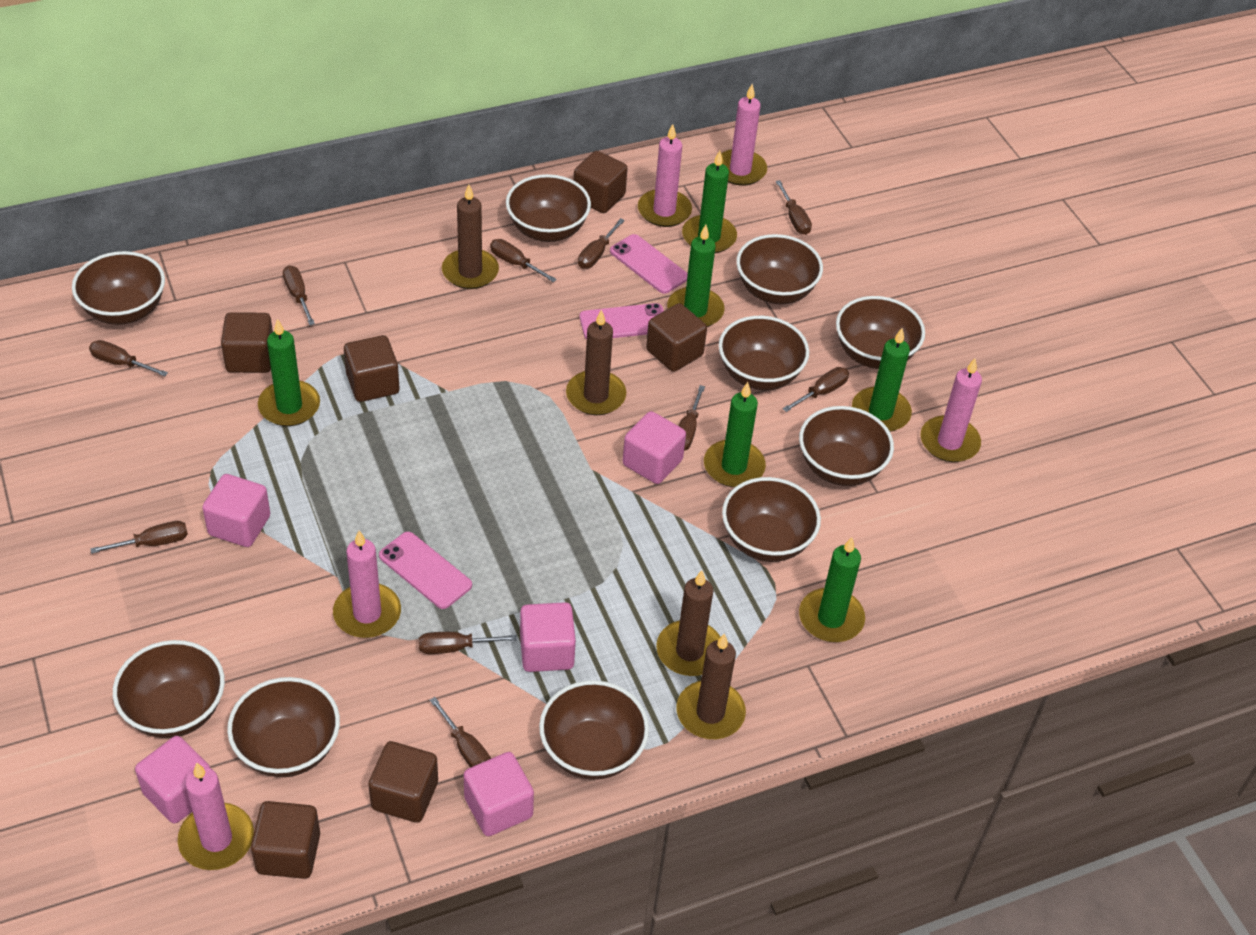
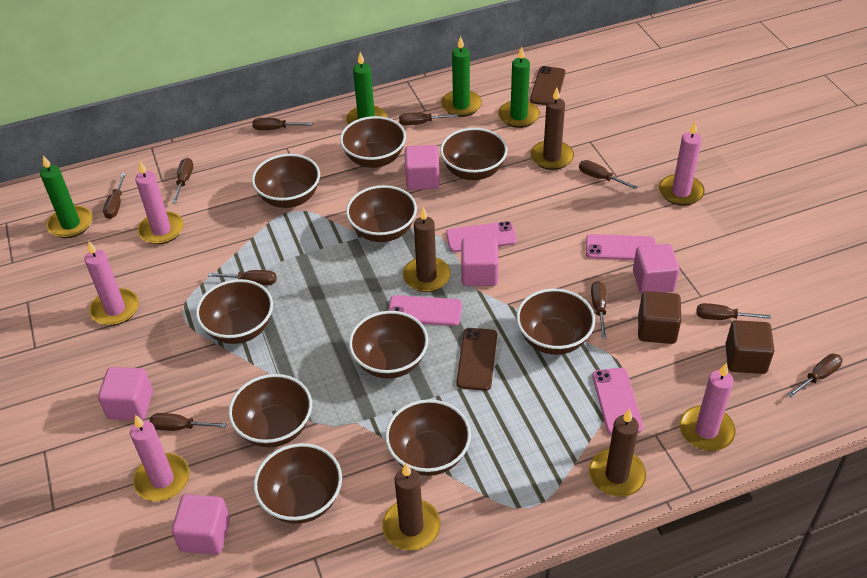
brown cube: [221,312,273,373] [251,801,320,879] [344,335,399,402] [368,741,438,823] [574,151,628,213] [646,303,707,372] = 6 -> [638,291,681,344] [725,320,775,374] = 2
brown phone: none = 0 -> [456,328,497,391] [530,66,565,105] = 2
green candle: [258,319,320,426] [667,225,725,327] [682,151,737,253] [704,382,766,487] [799,537,865,642] [852,328,912,432] = 6 -> [40,155,93,238] [346,52,387,125] [441,36,482,117] [498,47,540,128] = 4
pink phone: [379,532,472,609] [580,303,664,339] [610,234,688,294] = 3 -> [388,295,462,326] [446,221,517,252] [586,234,656,260] [592,368,643,435] = 4

